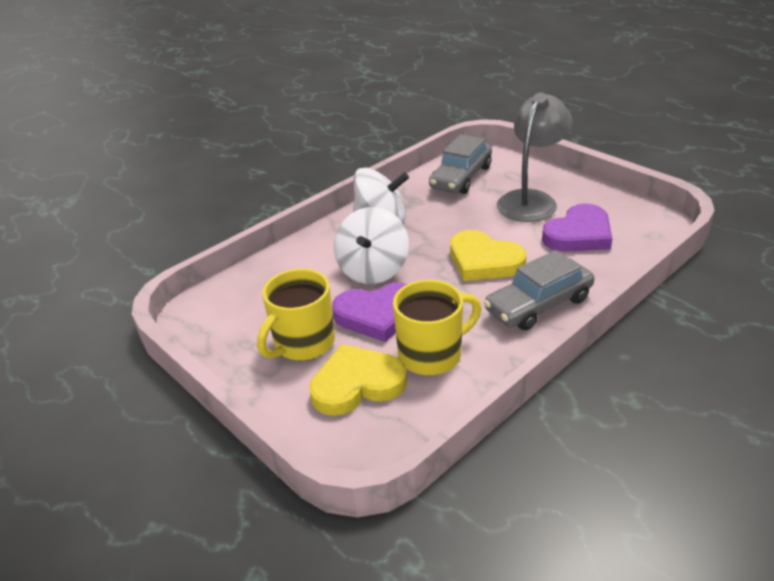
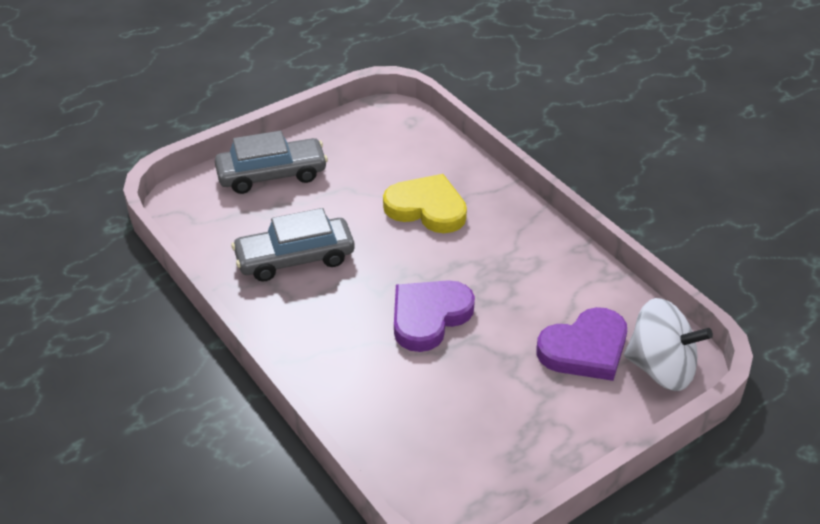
grey lamp: [497,93,572,222] = 1 -> none = 0
white spinning top: [334,207,409,284] [353,168,409,223] = 2 -> [624,298,713,391] = 1
yellow heart: [309,344,407,416] [450,230,526,281] = 2 -> [383,174,467,233] = 1
yellow mug: [257,269,335,361] [393,280,481,375] = 2 -> none = 0

